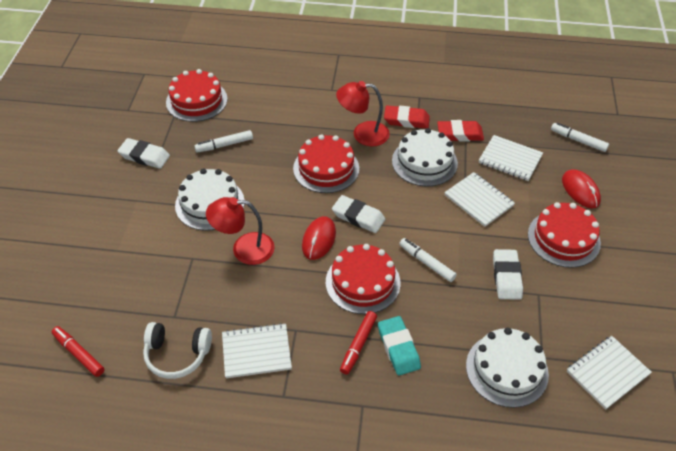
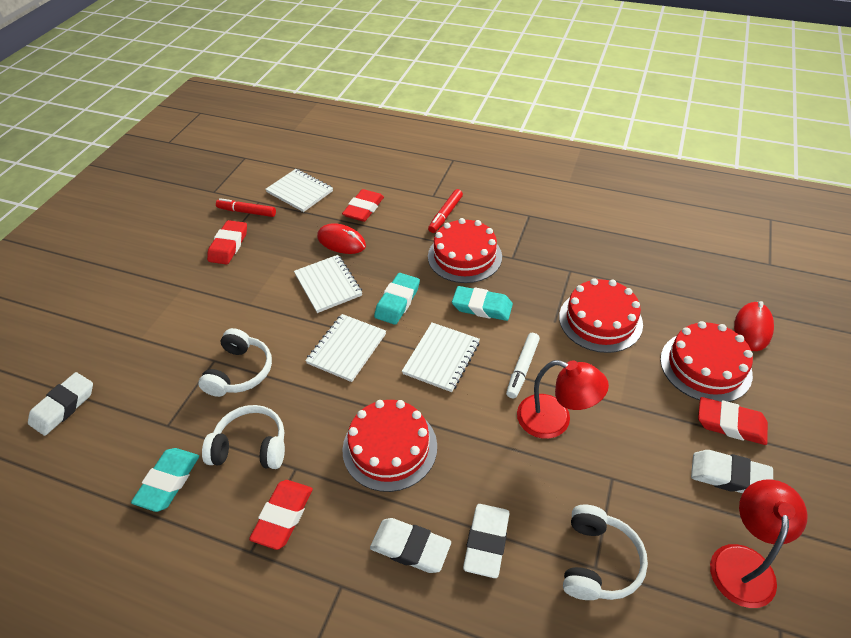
red eraser: [384,106,430,129] [437,120,484,142] = 2 -> [207,220,247,265] [249,480,313,550] [342,189,384,222] [698,397,768,445] = 4
turquoise eraser: [378,316,421,376] = 1 -> [131,448,199,512] [374,273,420,325] [452,286,513,321] = 3
white cake: [175,168,244,231] [392,128,458,186] [466,328,549,408] = 3 -> none = 0
white eraser: [118,138,170,169] [332,195,385,233] [493,249,523,300] = 3 -> [28,372,93,436] [370,518,451,573] [463,504,510,578] [691,450,773,493] = 4
white headphones: [143,322,212,379] = 1 -> [198,328,272,397] [202,405,285,469] [563,504,648,600] = 3
white marker: [194,130,253,153] [399,238,457,282] [551,123,609,152] = 3 -> [506,333,540,398] = 1

